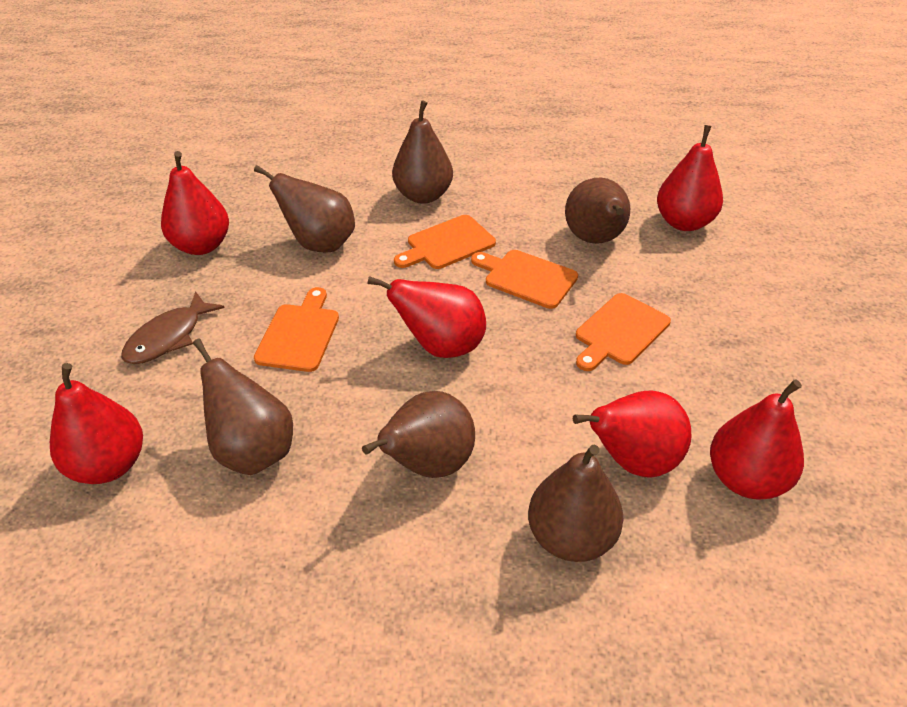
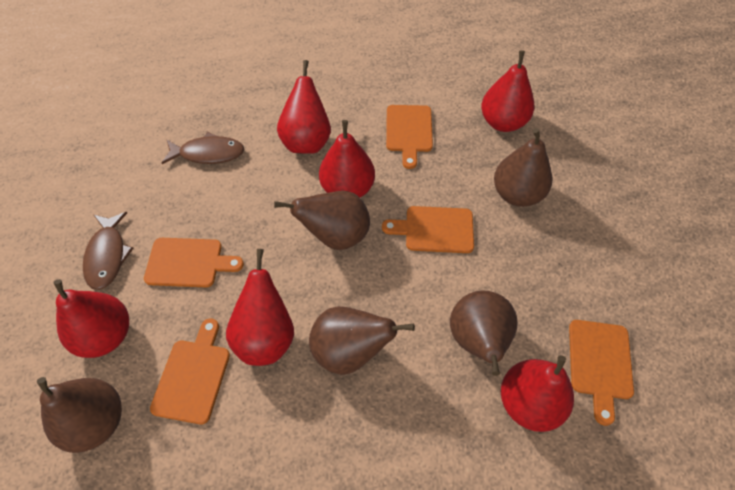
brown fish: [121,291,224,364] = 1 -> [83,212,133,290] [162,132,244,164] = 2
brown pear: [193,338,293,475] [254,165,355,252] [362,391,475,478] [392,101,453,204] [528,444,623,562] [565,178,630,244] = 6 -> [37,377,122,453] [274,191,370,250] [309,306,415,375] [450,291,518,376] [494,128,552,207] = 5
orange cutting board: [254,287,339,372] [394,215,496,269] [471,250,578,309] [576,293,671,371] = 4 -> [144,238,244,287] [150,319,230,425] [382,206,474,253] [386,105,433,169] [569,320,634,426] = 5

